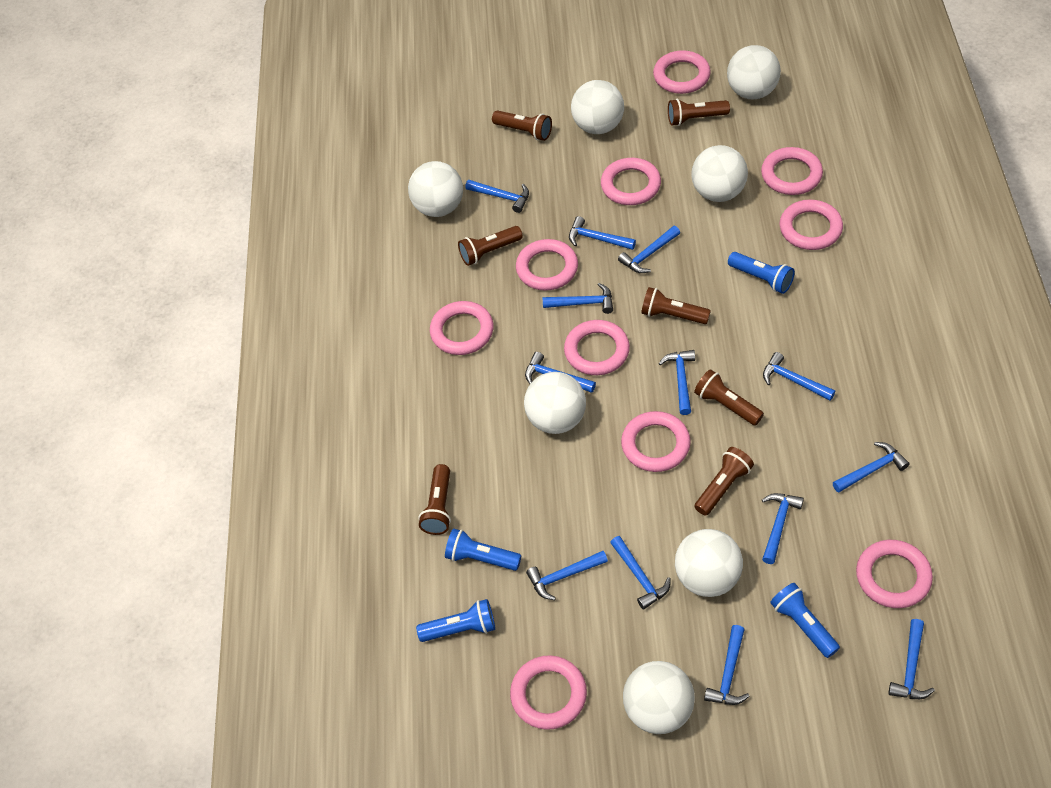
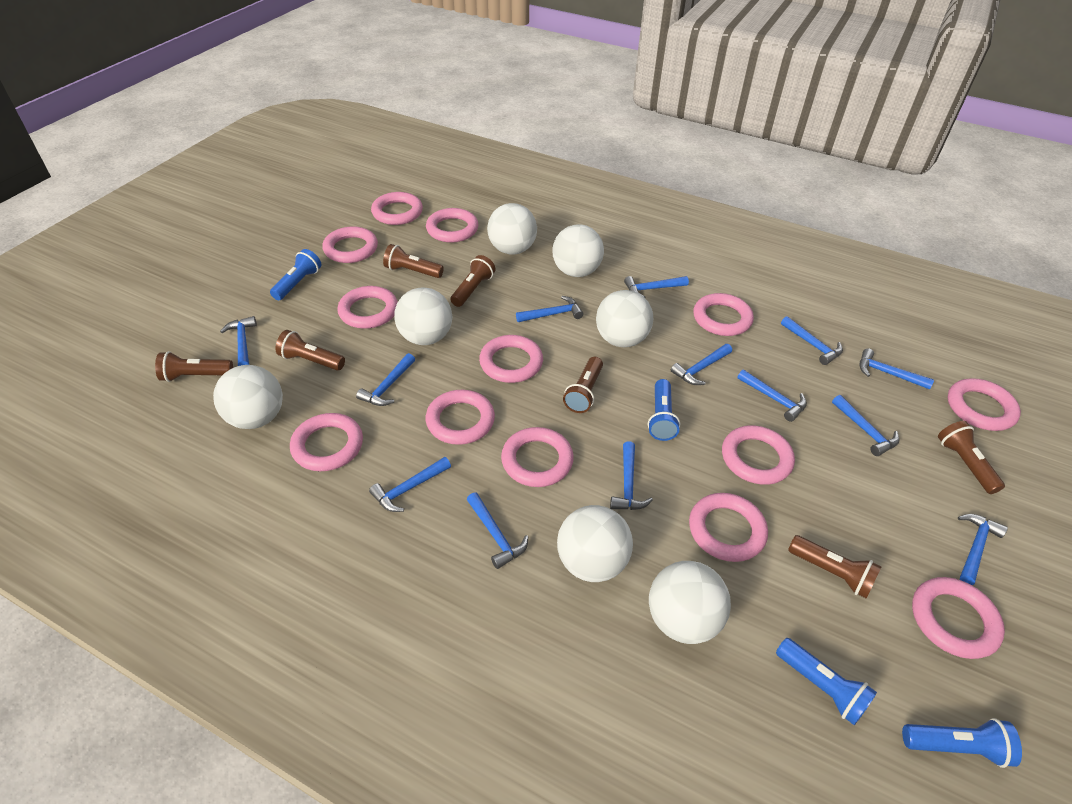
pink ring: [430,301,494,355] [510,655,587,730] [516,239,578,291] [564,320,630,375] [601,158,661,205] [621,411,691,472] [653,50,711,94] [761,147,823,195] [780,200,843,250] [856,540,933,608] = 10 -> [290,413,363,471] [322,226,378,263] [337,286,398,329] [371,192,423,225] [426,208,478,243] [426,390,495,445] [479,335,543,383] [501,427,574,487] [689,493,768,562] [693,293,754,336] [722,425,795,485] [912,577,1005,659] [948,378,1021,431] = 13

